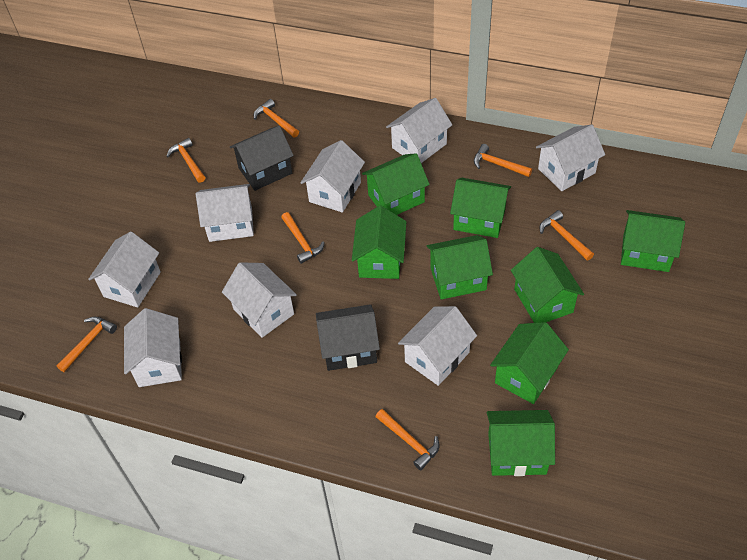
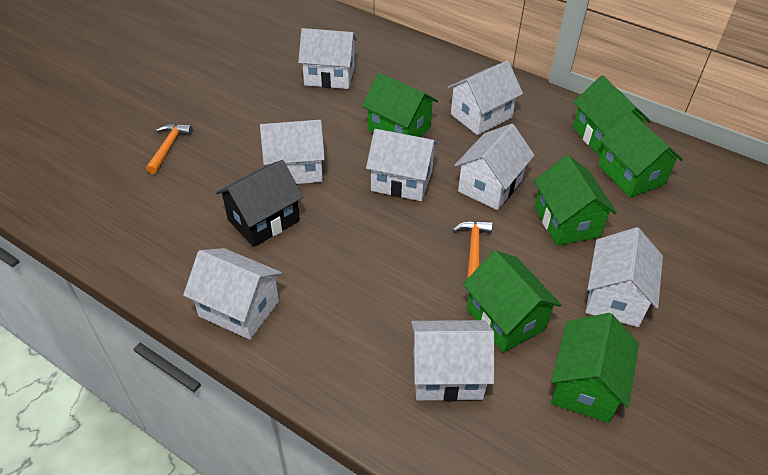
black house: [230,126,294,191] [316,304,380,371] = 2 -> [216,160,303,247] = 1
green house: [352,206,406,279] [362,153,430,215] [427,235,493,300] [450,178,511,238] [487,410,555,476] [490,322,569,404] [511,247,584,323] [621,210,685,272] = 8 -> [362,72,438,137] [463,250,562,353] [534,155,617,246] [551,313,639,423] [573,75,651,157] [598,112,683,197] = 6
orange hammer: [56,317,117,372] [166,138,206,183] [254,99,299,138] [281,212,325,264] [376,409,439,470] [474,144,532,177] [540,210,594,261] = 7 -> [146,123,193,174] [453,221,493,279] = 2

